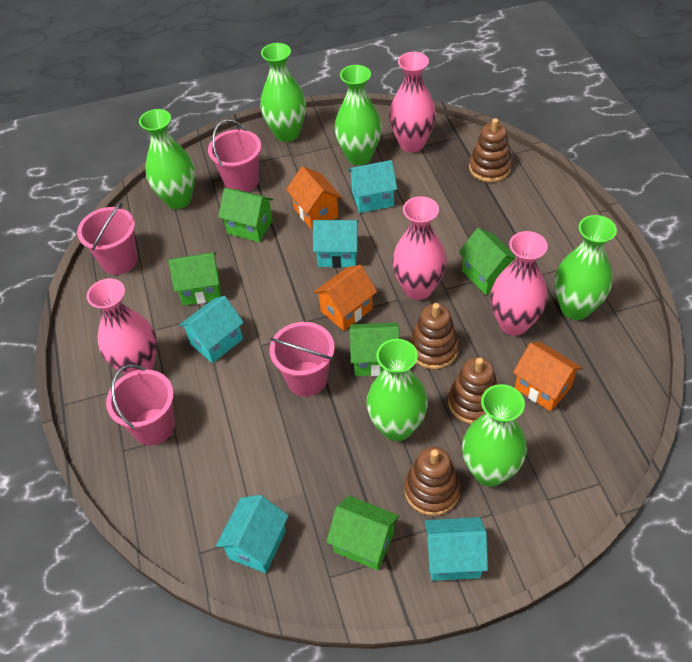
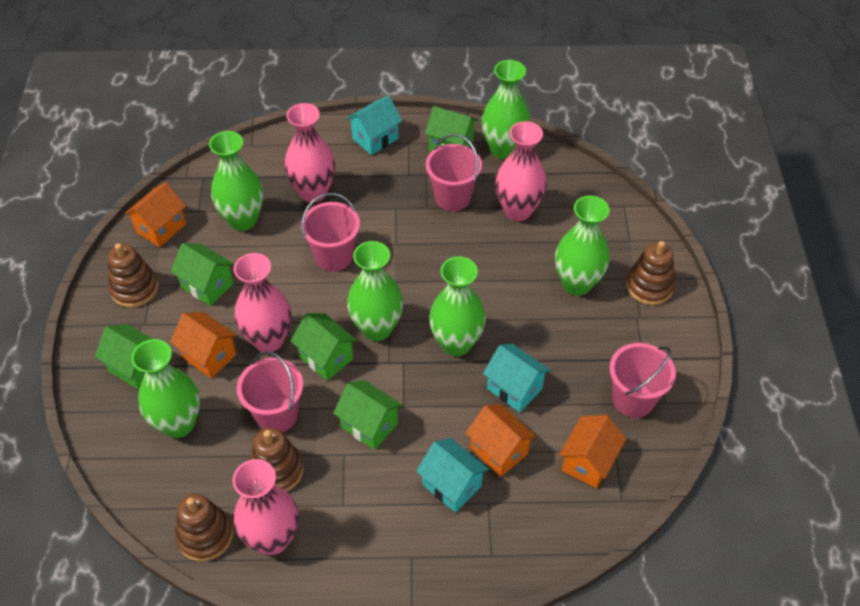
orange house: [286,166,342,230] [313,265,377,331] [513,342,582,412] = 3 -> [124,182,186,247] [170,312,237,378] [466,404,537,477] [559,415,626,489] = 4
turquoise house: [179,296,244,363] [216,495,289,573] [313,220,359,268] [348,160,397,213] [425,517,488,581] = 5 -> [346,95,402,155] [416,438,489,513] [483,344,551,412] = 3

